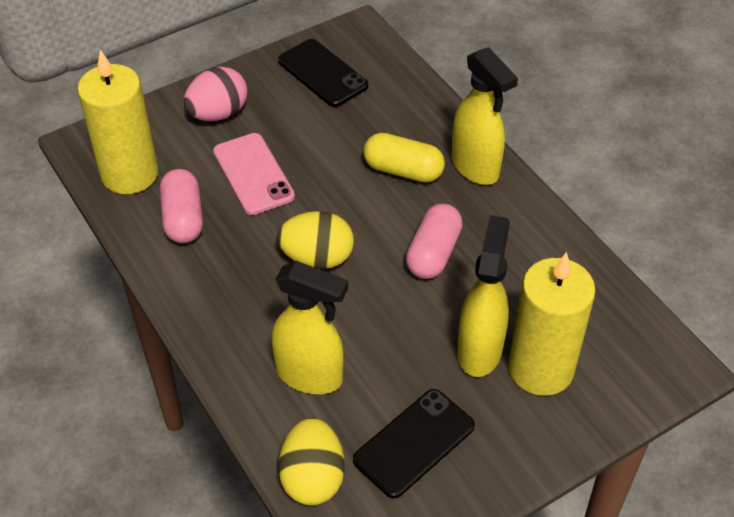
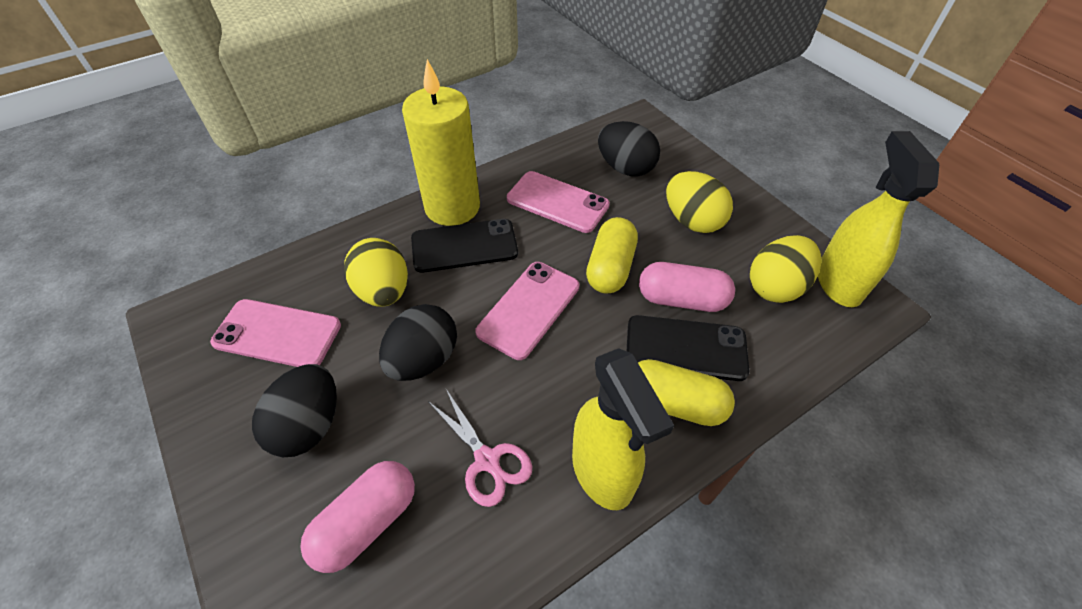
black egg: none = 0 -> [252,364,337,457] [379,304,457,381] [598,121,660,176] = 3
pink egg: [184,67,248,121] = 1 -> none = 0
pink phone: [213,133,295,215] = 1 -> [210,299,341,367] [475,262,579,360] [507,171,610,233] = 3
pink scissors: none = 0 -> [428,389,532,507] = 1
yellow candle: [77,50,158,194] [508,252,596,396] = 2 -> [402,59,480,226] = 1
yellow capsule: [363,133,445,182] = 1 -> [586,217,638,294] [638,359,735,426] = 2
yellow egg: [277,211,354,269] [278,418,345,505] = 2 -> [344,238,408,307] [666,171,733,233] [750,235,821,303] = 3
yellow spray bottle: [272,261,348,394] [451,47,518,185] [457,215,510,377] = 3 -> [572,348,674,510] [818,131,939,307] = 2

